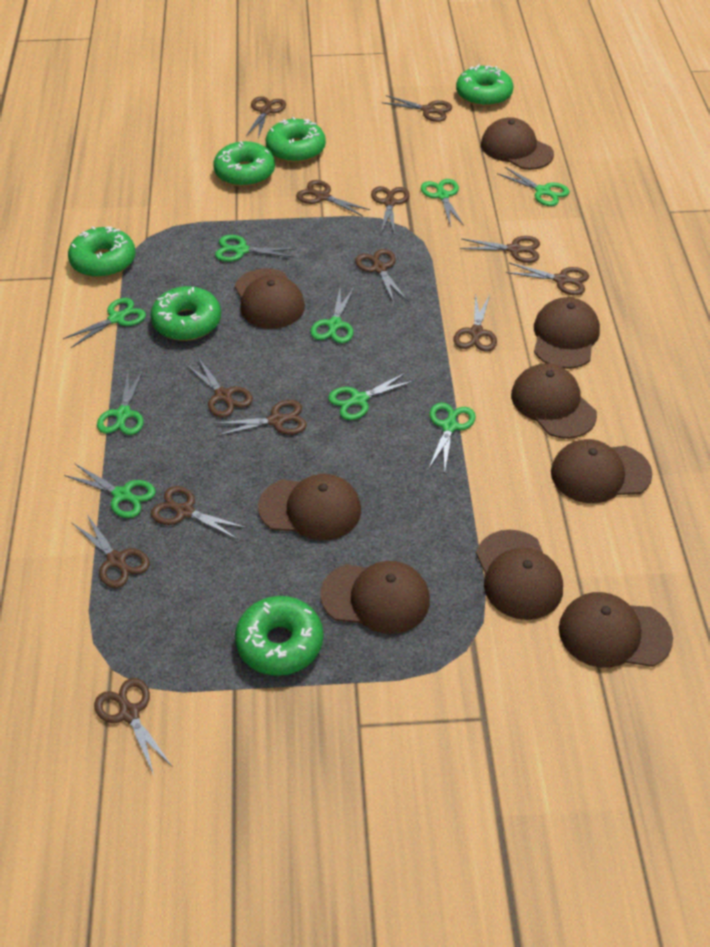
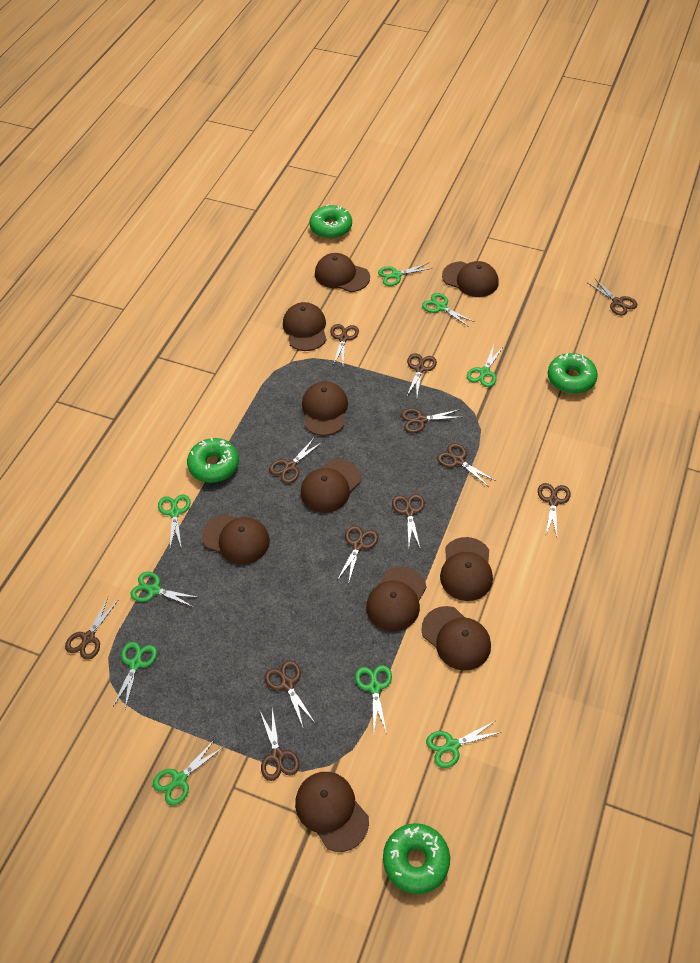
brown cap: [235,268,305,329] [258,474,361,540] [320,561,430,634] [476,530,563,620] [481,117,554,170] [511,363,597,439] [534,297,600,369] [551,439,652,503] [559,592,673,668] = 9 -> [202,514,270,564] [283,302,326,351] [295,772,369,852] [301,459,361,513] [302,381,348,436] [315,253,370,292] [366,567,426,631] [421,606,491,671] [440,537,493,601] [442,261,499,297] = 10
brown scissors: [72,513,150,588] [94,678,172,775] [151,486,247,540] [184,357,253,418] [213,400,307,436] [246,96,286,138] [296,180,370,216] [355,249,407,303] [371,186,410,235] [381,95,452,122] [453,293,497,352] [460,236,540,263] [506,263,589,295] = 13 -> [65,596,118,660] [260,707,300,781] [265,661,315,727] [269,438,322,484] [330,324,359,365] [338,525,378,584] [392,494,425,547] [401,408,462,433] [407,353,437,396] [437,443,496,487] [538,483,571,537] [588,278,638,316] = 12
green donut: [68,226,136,278] [151,286,221,341] [213,141,275,187] [235,596,323,676] [265,117,326,163] [456,65,513,107] = 6 -> [187,437,239,483] [309,204,352,239] [383,823,450,894] [548,353,598,394] = 4

